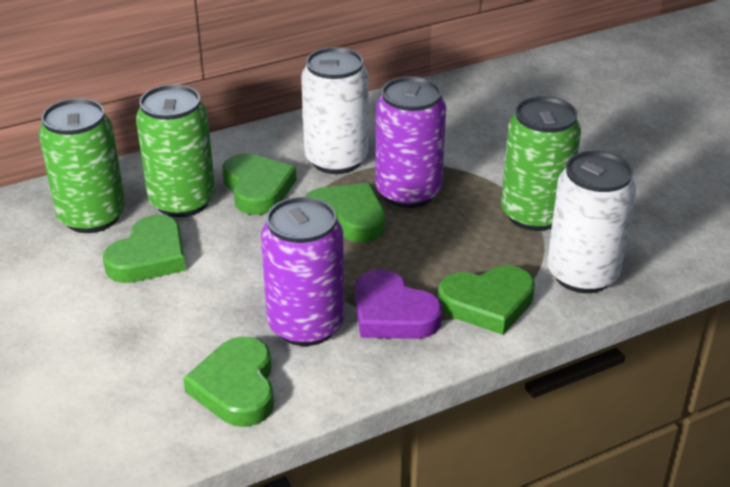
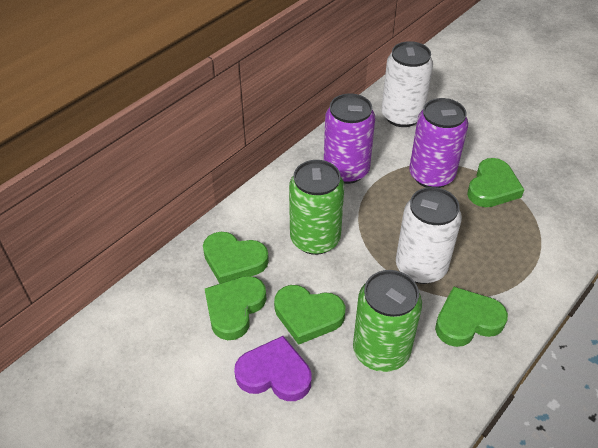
green can: [39,98,125,233] [136,84,215,217] [501,96,581,231] = 3 -> [289,160,344,255] [353,270,422,372] = 2

